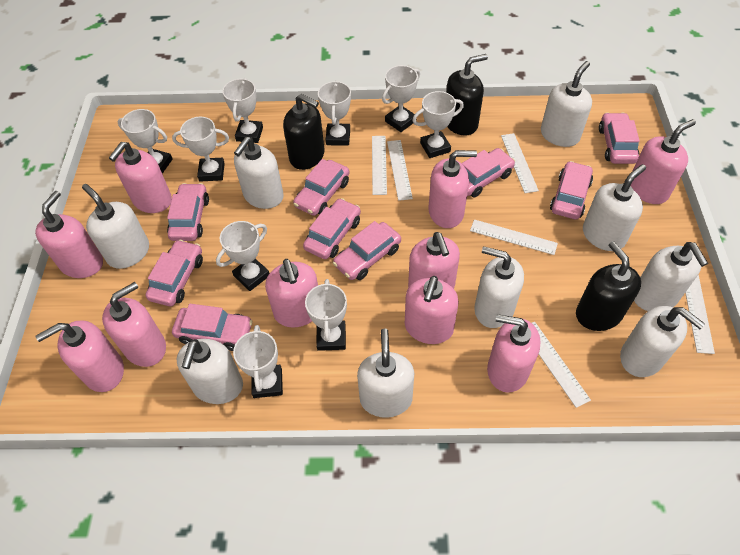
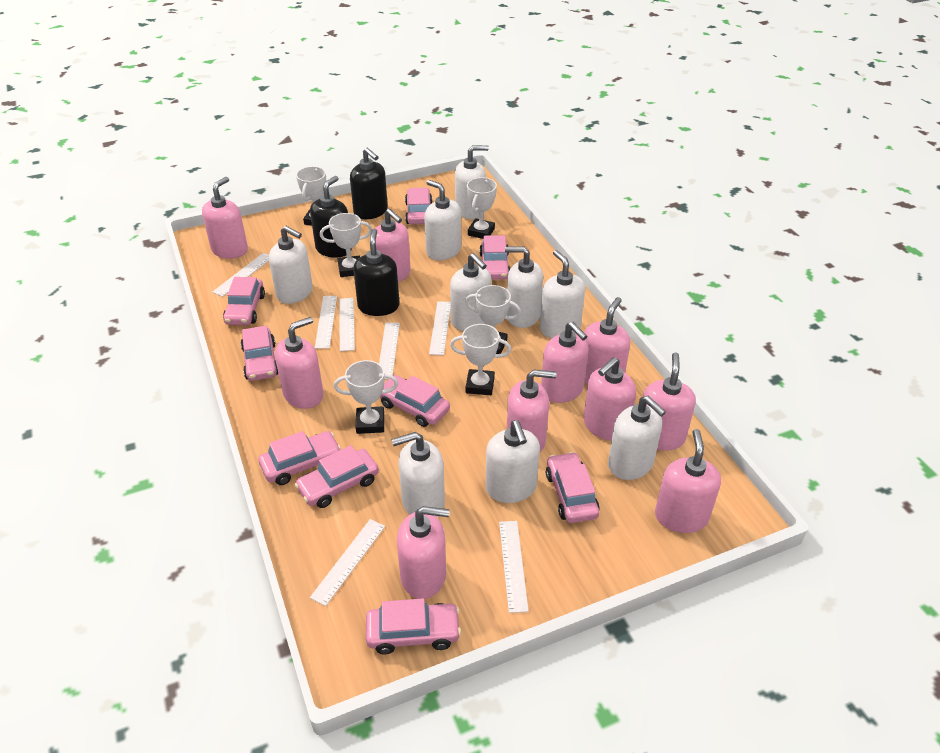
white ruler: [372,136,387,195] [387,140,413,201] [470,219,558,255] [501,133,539,193] [532,322,591,408] [685,275,715,354] = 6 -> [212,253,269,297] [310,519,385,606] [315,296,337,349] [339,298,355,351] [379,323,400,379] [429,301,451,355] [499,521,529,613] = 7
white trophy: [117,109,173,174] [172,117,229,181] [216,221,270,291] [222,78,263,143] [233,325,283,398] [305,279,347,351] [318,80,351,146] [382,65,420,132] [412,91,464,158] = 9 -> [296,166,326,226] [320,213,372,277] [334,360,398,434] [450,324,511,395] [465,285,521,354] [467,177,497,239] = 6

